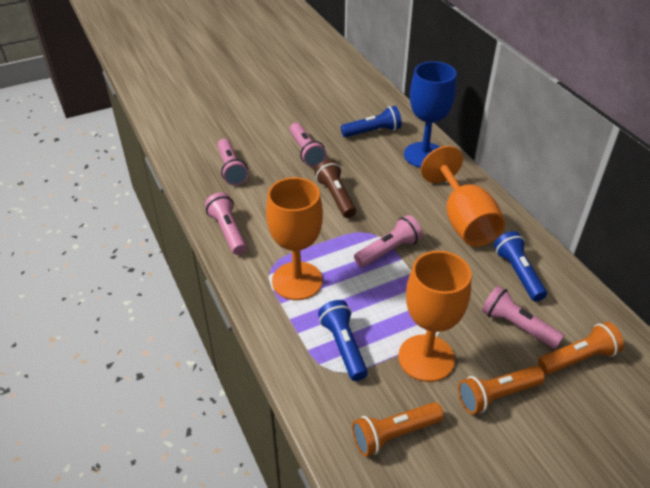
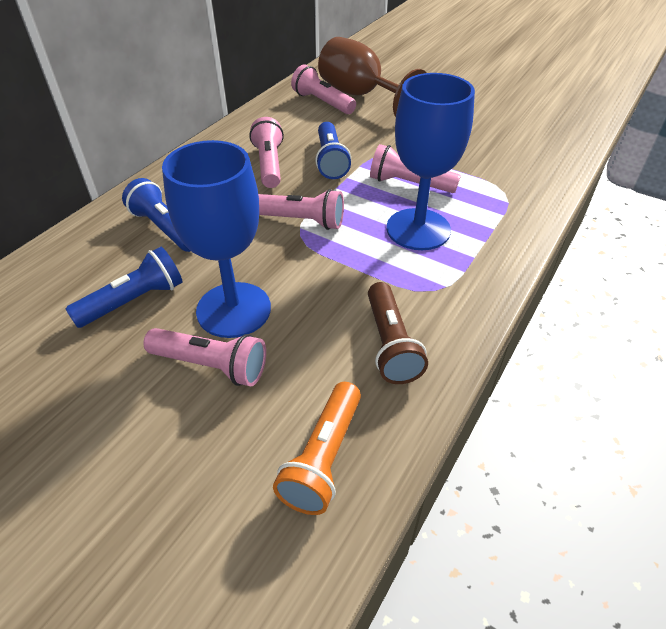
blue goblet: [404,61,457,168] = 1 -> [162,140,271,338] [387,73,475,250] = 2
brown goblet: none = 0 -> [318,37,427,117] = 1
orange flashlight: [352,402,444,456] [458,366,545,414] [538,322,624,375] = 3 -> [273,382,361,515] = 1
orange goblet: [266,177,323,300] [398,251,472,382] [421,146,505,247] = 3 -> none = 0

